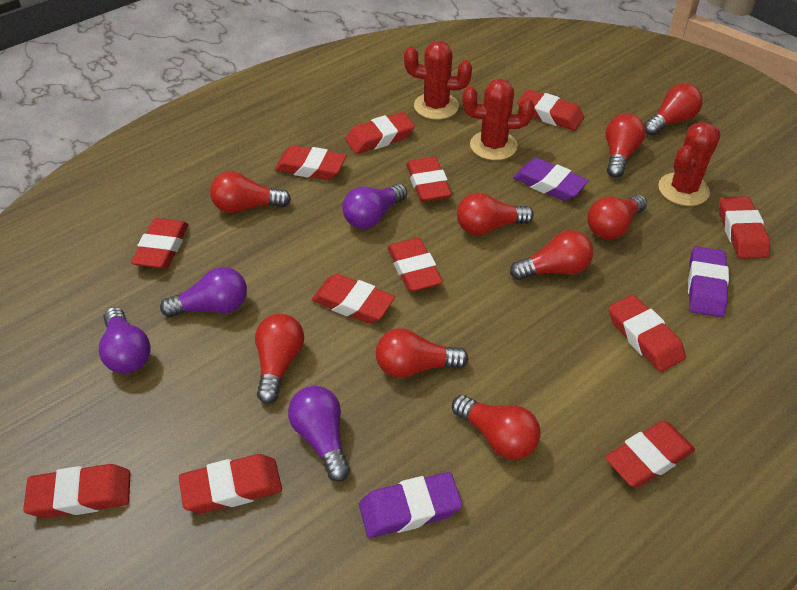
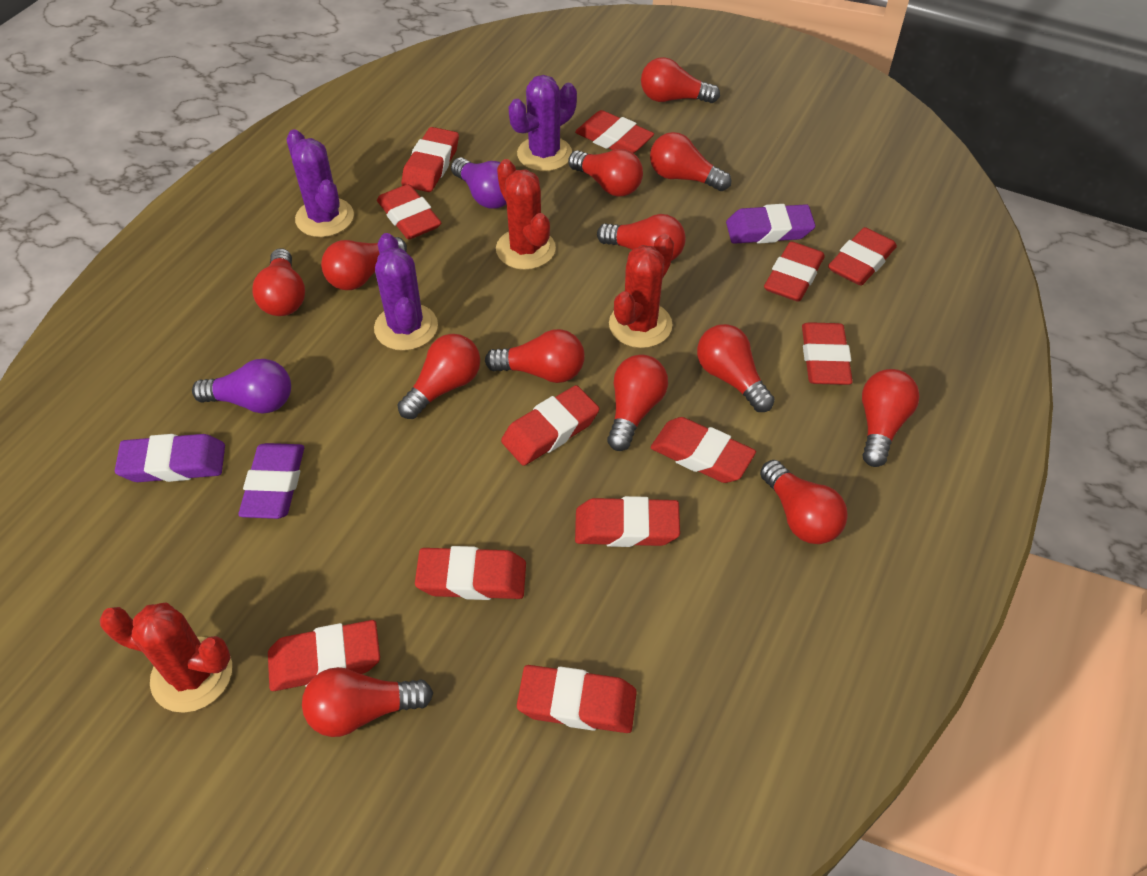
purple cactus: none = 0 -> [286,129,354,237] [374,233,438,351] [508,75,577,171] = 3
purple light bulb: [99,307,151,374] [160,267,247,317] [288,386,350,481] [342,184,407,229] = 4 -> [192,359,291,414] [451,157,507,209] = 2
red light bulb: [210,171,291,213] [255,314,304,404] [376,328,469,378] [452,395,541,460] [457,193,534,235] [510,230,593,280] [588,194,647,239] [606,114,646,178] [644,83,703,136] = 9 -> [252,248,305,316] [302,667,433,737] [321,237,407,290] [398,334,480,419] [485,329,585,383] [568,149,643,197] [597,214,686,261] [607,355,668,451] [641,57,720,103] [650,132,731,191] [697,324,775,412] [760,460,848,544] [862,369,920,467] = 13

